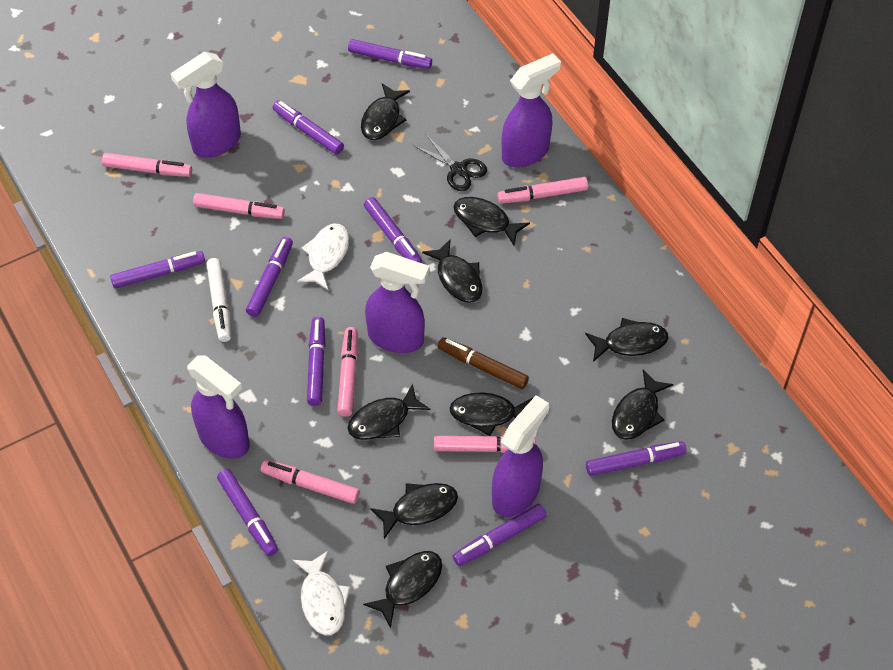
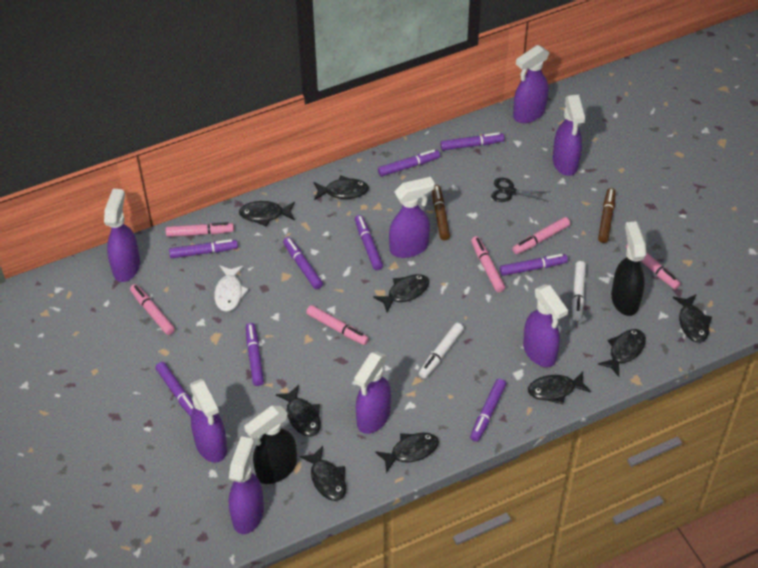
black spray bottle: none = 0 -> [244,406,297,484] [611,221,646,316] = 2
brown marker: [438,337,529,389] = 1 -> [432,185,450,240] [598,188,616,243] = 2
purple spray bottle: [171,52,241,158] [187,355,250,459] [365,252,429,353] [492,395,549,517] [502,53,561,167] = 5 -> [104,188,140,282] [190,379,227,462] [229,436,264,534] [354,351,391,434] [389,177,435,258] [513,45,550,123] [523,284,568,367] [553,95,585,176] = 8
white fish: [293,551,351,635] [297,224,349,290] = 2 -> [214,265,249,312] = 1
white marker: [206,258,231,342] = 1 -> [419,323,464,378] [572,261,586,321] = 2

